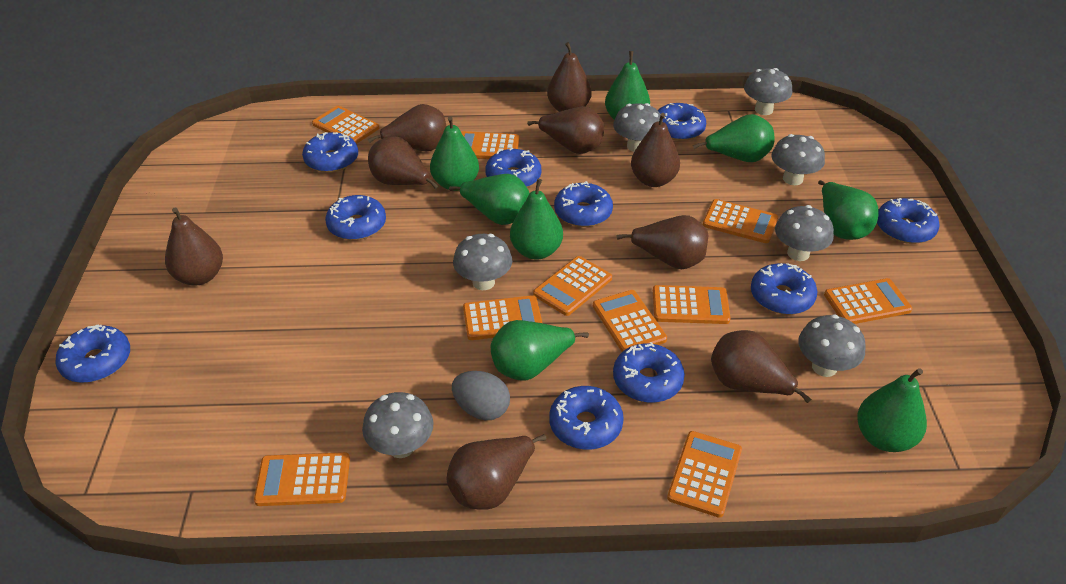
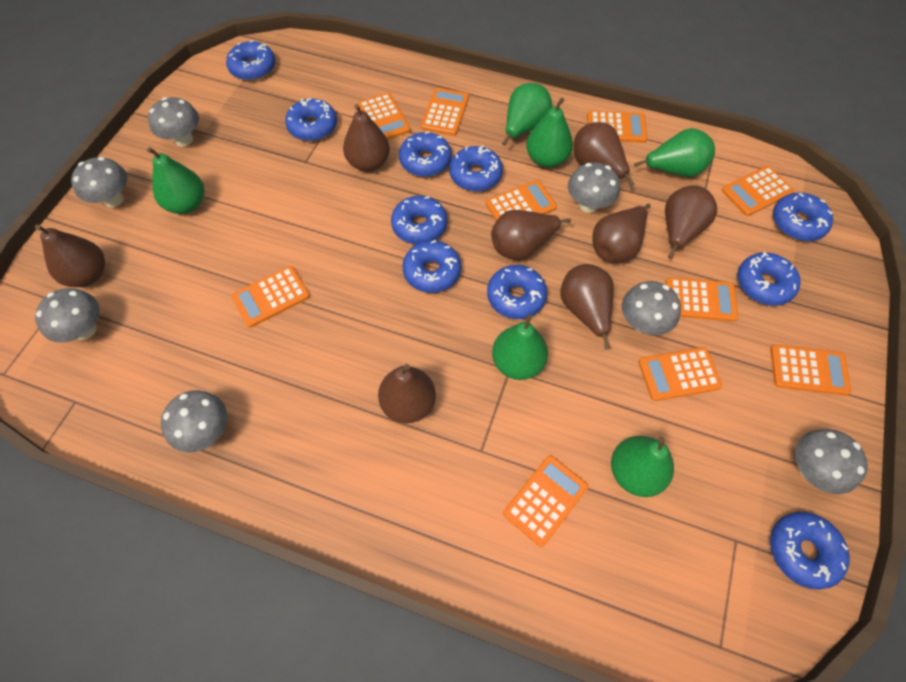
brown pear: [165,207,223,286] [368,104,447,151] [368,136,439,189] [447,434,546,510] [527,106,604,154] [547,42,591,112] [617,215,709,269] [631,113,680,187] [711,330,811,403] = 9 -> [35,225,105,287] [343,104,390,172] [378,364,436,423] [491,210,571,260] [560,264,614,350] [574,122,635,186] [592,204,651,263] [665,185,717,259] = 8
green pear: [430,116,479,191] [449,174,530,225] [491,320,589,381] [510,179,563,260] [605,51,650,120] [693,114,774,162] [818,180,879,240] [857,368,927,452] = 8 -> [147,147,204,214] [492,314,548,380] [502,83,552,146] [526,98,573,168] [611,436,674,497] [634,128,715,177] = 6
grey egg: [452,371,510,420] = 1 -> none = 0

